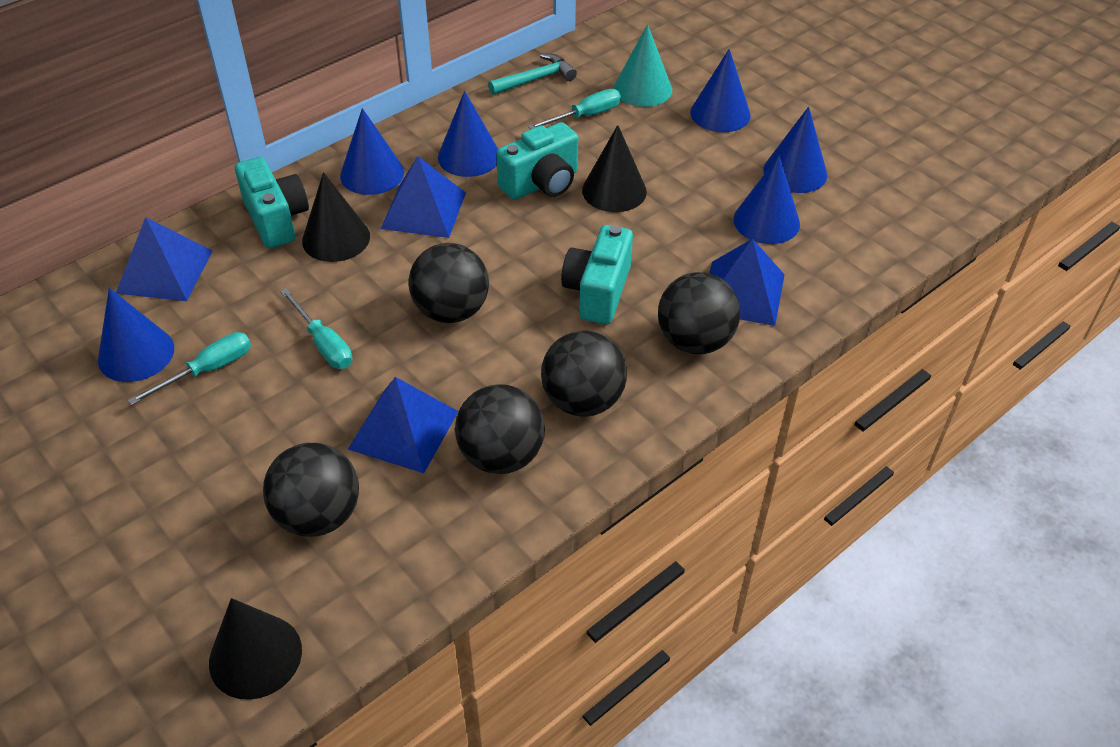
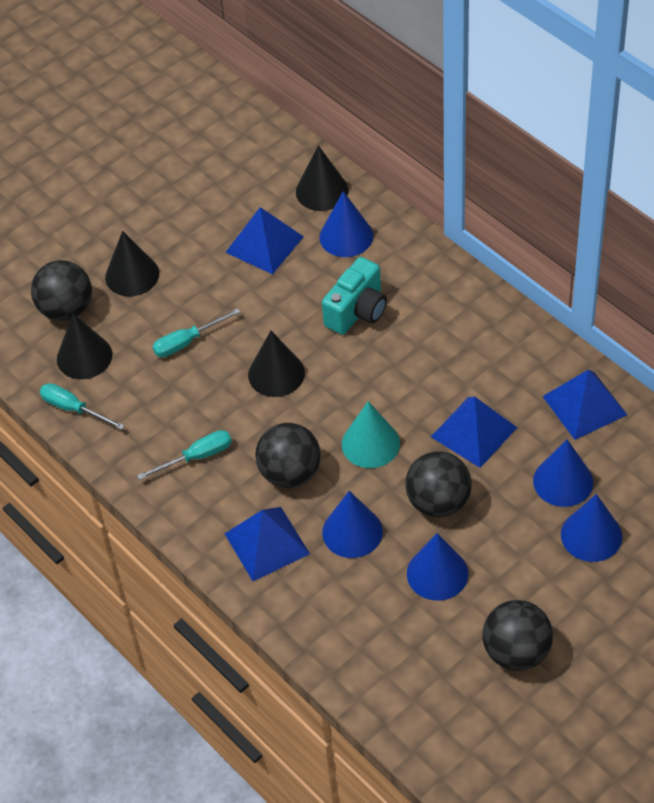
black ball: [263,443,359,537] [409,243,489,323] [455,384,545,474] [541,331,627,417] [658,272,740,354] = 5 -> [31,260,92,321] [255,423,321,488] [405,451,472,517] [482,600,553,671] = 4
black cone: [209,598,302,700] [302,172,370,262] [582,125,647,212] = 3 -> [57,313,112,379] [105,231,159,297] [248,331,305,397] [296,145,348,211] = 4
blue cone: [98,288,174,382] [340,108,404,195] [438,91,498,177] [690,49,751,132] [733,156,800,244] [763,107,827,193] = 6 -> [319,191,373,257] [322,491,383,558] [407,533,468,601] [533,439,593,507] [561,494,622,562] = 5
turquoise camera: [235,157,309,248] [496,122,578,200] [561,225,633,324] = 3 -> [322,257,387,335] = 1
turquoise hammer: [488,54,577,95] = 1 -> none = 0

